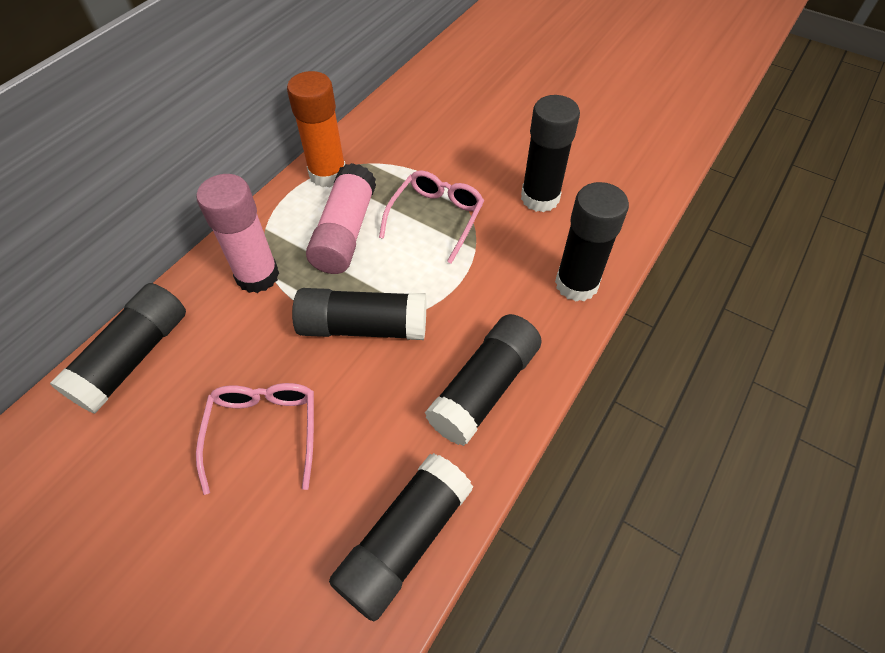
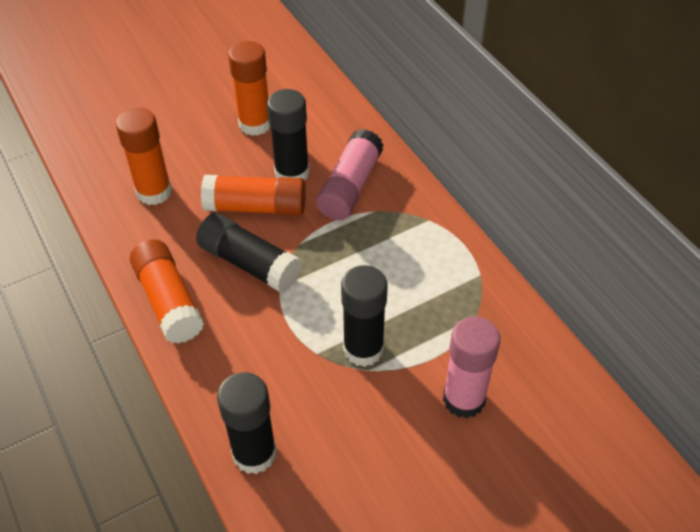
black glue stick: [50,283,186,414] [292,288,426,340] [329,453,473,621] [425,314,542,446] [521,95,580,212] [555,182,629,301] = 6 -> [196,213,302,293] [217,372,277,474] [267,89,310,181] [341,265,388,367] = 4
orange glue stick: [287,71,345,187] = 1 -> [116,108,172,205] [130,239,204,344] [201,175,306,216] [228,41,271,136] = 4
pink glasses: [196,383,314,495] [379,170,484,264] = 2 -> none = 0

